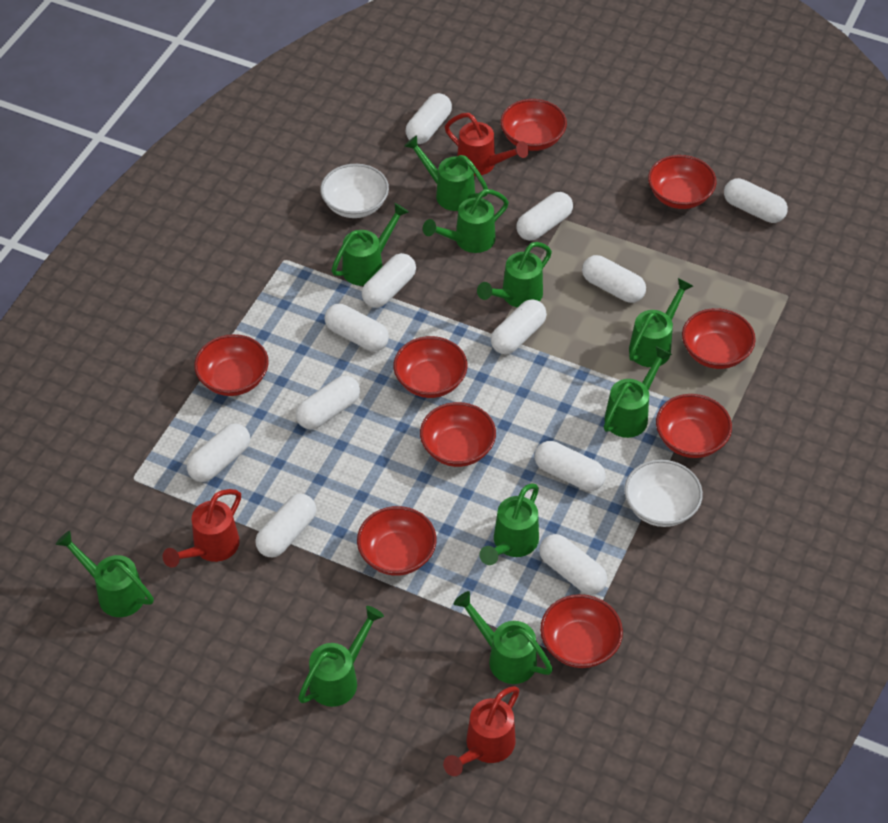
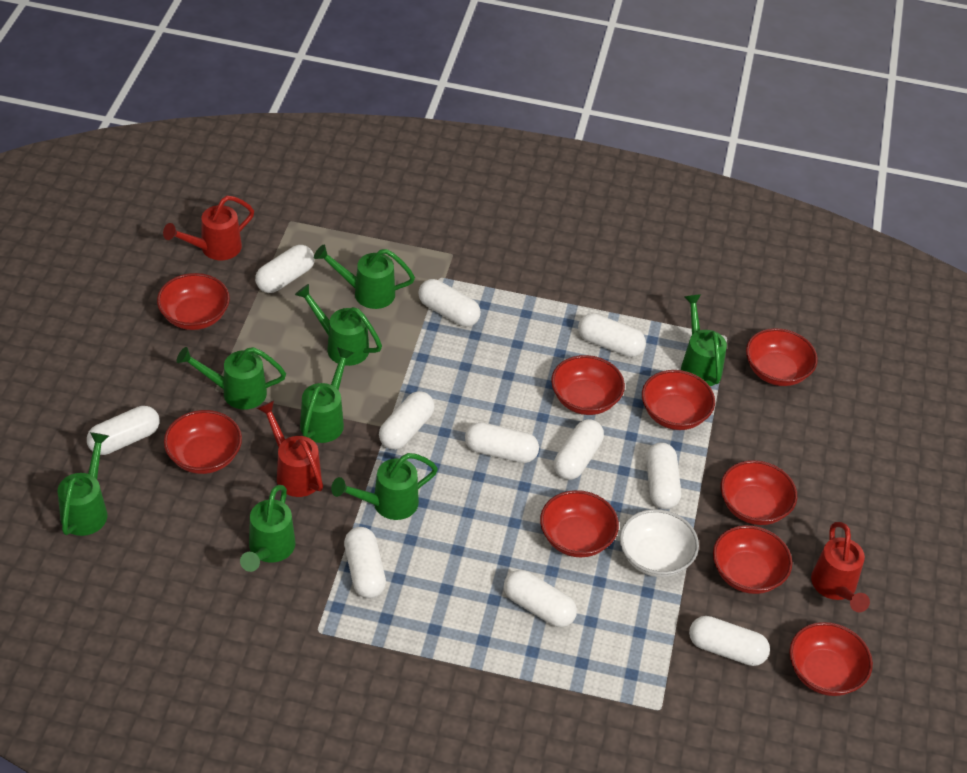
green watering can: [56,531,154,617] [298,606,384,707] [331,203,409,286] [404,135,488,211] [423,189,509,253] [454,591,553,684] [477,242,552,308] [479,483,539,565] [604,346,672,438] [629,278,693,367] = 10 -> [58,432,109,536] [177,347,286,410] [240,485,295,572] [295,284,382,366] [300,347,354,443] [314,245,415,309] [331,453,438,520] [681,294,727,386] = 8
white bowl: [320,164,389,218] [624,460,703,527] = 2 -> [620,509,699,577] = 1
white capsule: [187,423,250,482] [255,494,316,557] [296,376,360,429] [325,304,389,351] [362,253,416,308] [405,93,452,144] [491,299,547,354] [517,192,573,241] [535,441,606,491] [539,534,607,595] [582,255,646,303] [724,178,788,223] = 12 -> [87,406,159,455] [255,245,314,293] [344,527,386,598] [379,391,435,450] [418,279,481,327] [465,422,539,463] [504,570,577,627] [554,419,604,480] [578,313,646,357] [646,442,681,509] [689,616,770,666] = 11

